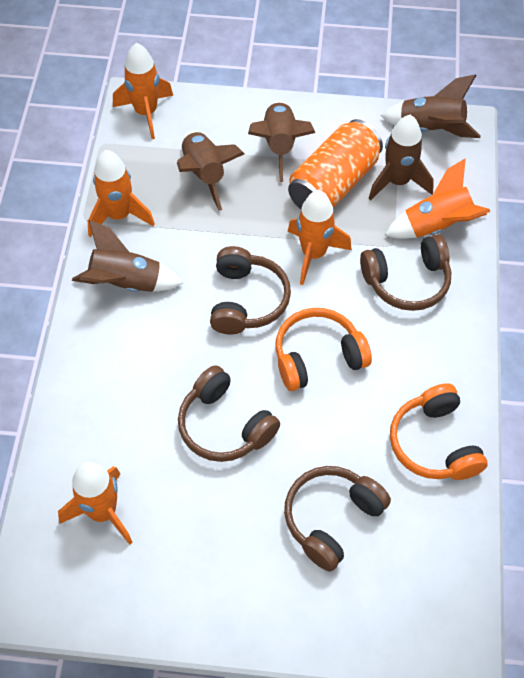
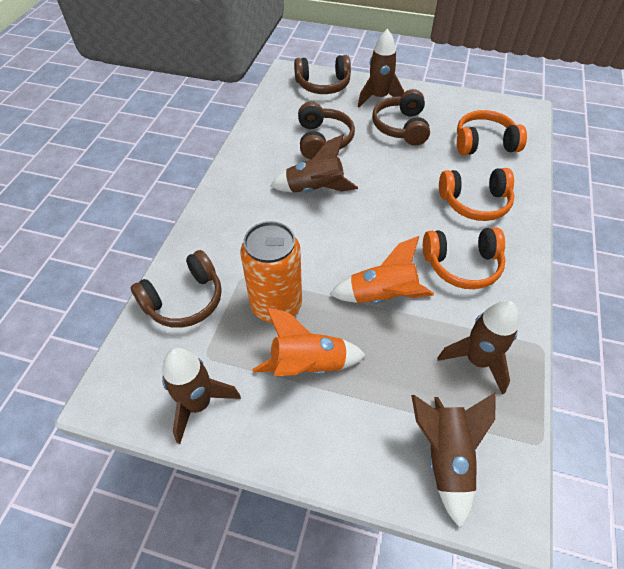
orange headphones: [275,308,372,391] [390,383,488,480] = 2 -> [423,227,506,289] [439,168,514,221] [457,110,527,155] = 3
orange rocket: [58,462,133,545] [88,150,155,237] [113,43,173,139] [288,190,352,285] [385,158,490,239] = 5 -> [253,308,366,376] [329,236,434,304] = 2

